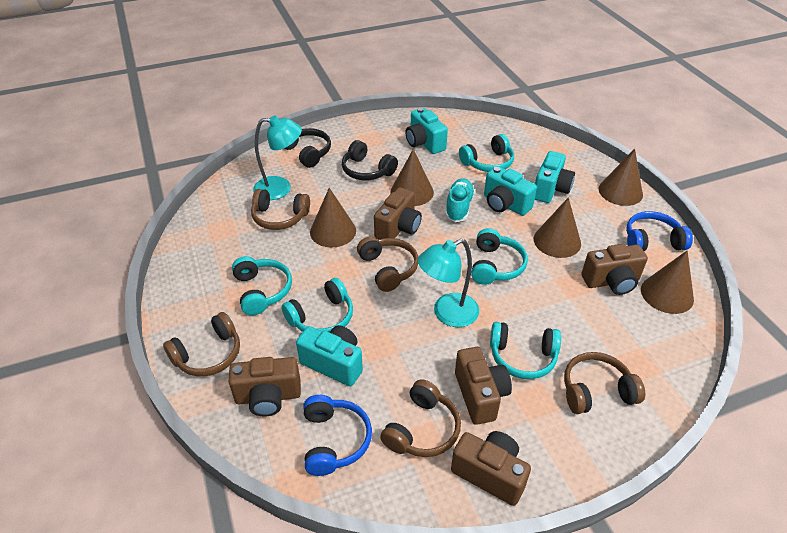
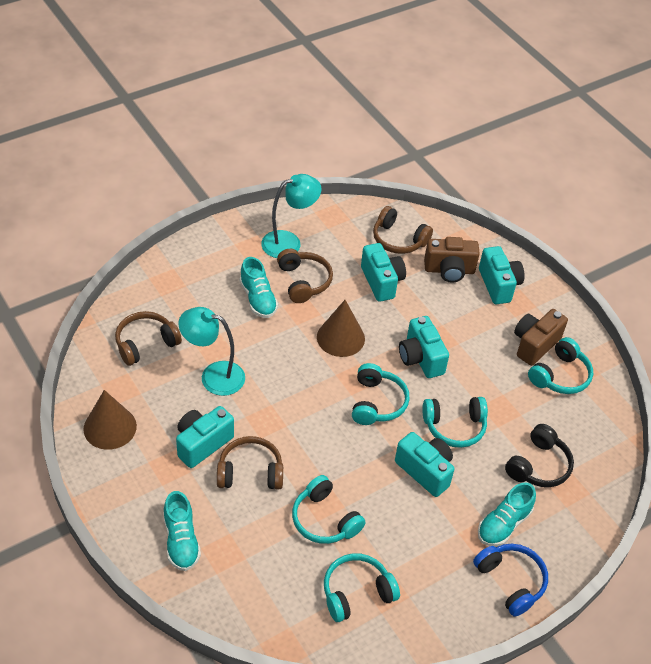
black headphones: [284,128,331,168] [342,140,398,180] = 2 -> [505,424,574,487] = 1
blue headphones: [303,395,372,476] [626,211,693,251] = 2 -> [473,544,548,617] = 1
brown camera: [229,357,301,417] [374,187,422,239] [451,431,531,506] [455,347,512,425] [581,244,648,295] = 5 -> [424,237,480,283] [514,309,568,366] = 2
brown cone: [310,188,356,247] [391,149,434,206] [534,197,581,258] [599,149,643,206] [641,250,694,314] = 5 -> [83,390,137,450] [317,300,365,357] = 2
brown headphones: [163,312,240,376] [251,189,310,230] [357,236,418,292] [380,379,461,457] [564,352,645,414] = 5 -> [115,311,182,366] [217,436,283,489] [277,249,333,303] [373,206,433,254] = 4
turquoise camera: [296,325,363,386] [405,107,448,154] [484,166,537,216] [535,151,575,203] = 4 -> [176,406,234,468] [361,243,406,302] [395,432,454,497] [399,316,449,378] [479,246,525,304] = 5
turquoise shoe: [445,178,475,222] = 1 -> [163,491,201,571] [240,257,278,318] [478,482,536,547] = 3

